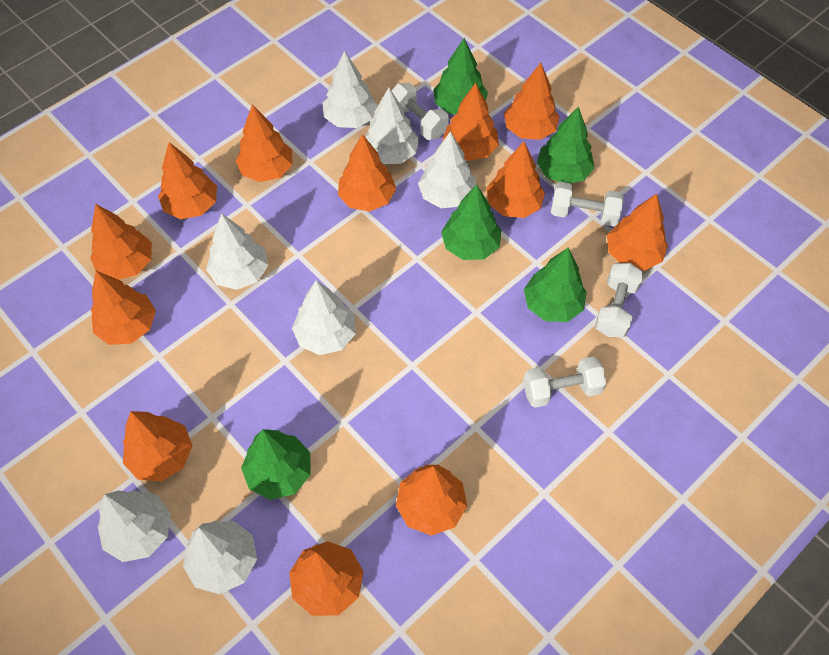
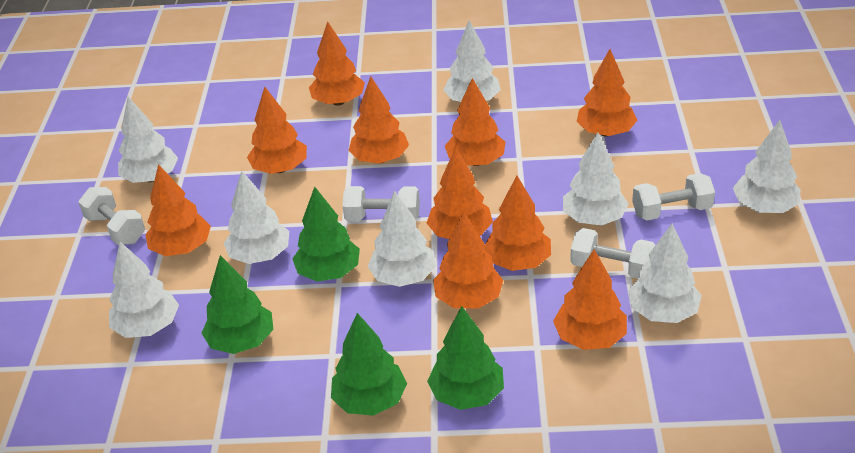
green tree: [241,429,311,500] [433,38,488,114] [441,184,501,260] [524,248,587,322] [537,107,595,183] = 5 -> [202,255,274,354] [292,187,360,281] [331,313,407,416] [427,306,504,410] = 4
orange tree: [90,204,152,280] [91,271,156,345] [123,411,193,481] [158,142,217,219] [236,104,293,182] [289,541,364,616] [338,134,396,212] [396,465,467,536] [442,83,499,161] [486,142,545,218] [504,63,560,140] [607,194,668,270] = 12 -> [145,164,211,256] [247,86,307,174] [309,21,365,106] [348,76,409,163] [427,147,493,239] [433,212,503,308] [445,78,506,166] [484,176,551,271] [553,249,627,350] [577,49,637,137] = 10
white tree: [98,491,171,562] [183,521,257,594] [206,213,268,290] [292,280,356,355] [323,51,377,128] [365,88,419,164] [418,131,476,208] = 7 -> [109,242,179,338] [118,97,178,183] [223,171,289,264] [368,190,436,287] [444,20,501,102] [563,132,628,225] [628,224,702,323] [733,120,800,213] = 8

